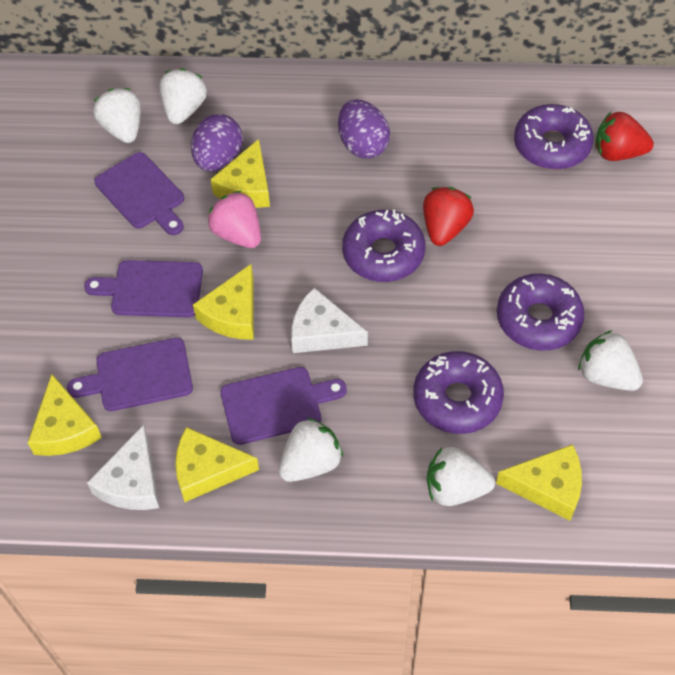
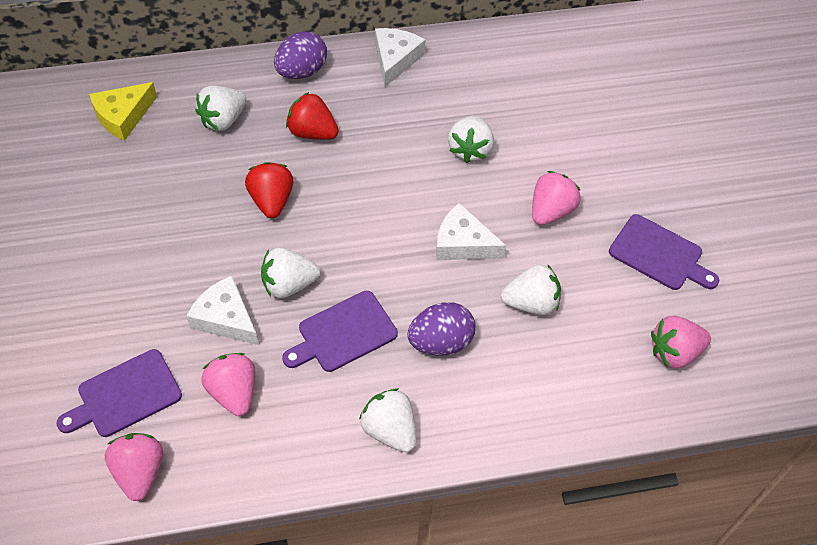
pink strawberry: [208,191,261,248] = 1 -> [105,433,163,501] [201,353,255,416] [532,171,580,225] [651,316,711,368] = 4
purple cutting board: [67,338,193,411] [84,260,203,318] [94,152,184,235] [220,367,347,445] = 4 -> [56,349,182,437] [282,291,398,372] [609,214,719,290] = 3
purple donut: [342,209,425,282] [413,351,504,434] [497,273,585,350] [514,104,594,170] = 4 -> none = 0
white cheese: [87,425,159,510] [291,288,368,353] = 2 -> [186,276,259,345] [375,28,425,87] [436,203,506,260] = 3
yellow cheese: [28,374,102,456] [175,427,259,502] [193,264,254,340] [210,139,270,208] [496,444,582,521] = 5 -> [89,82,157,141] = 1

